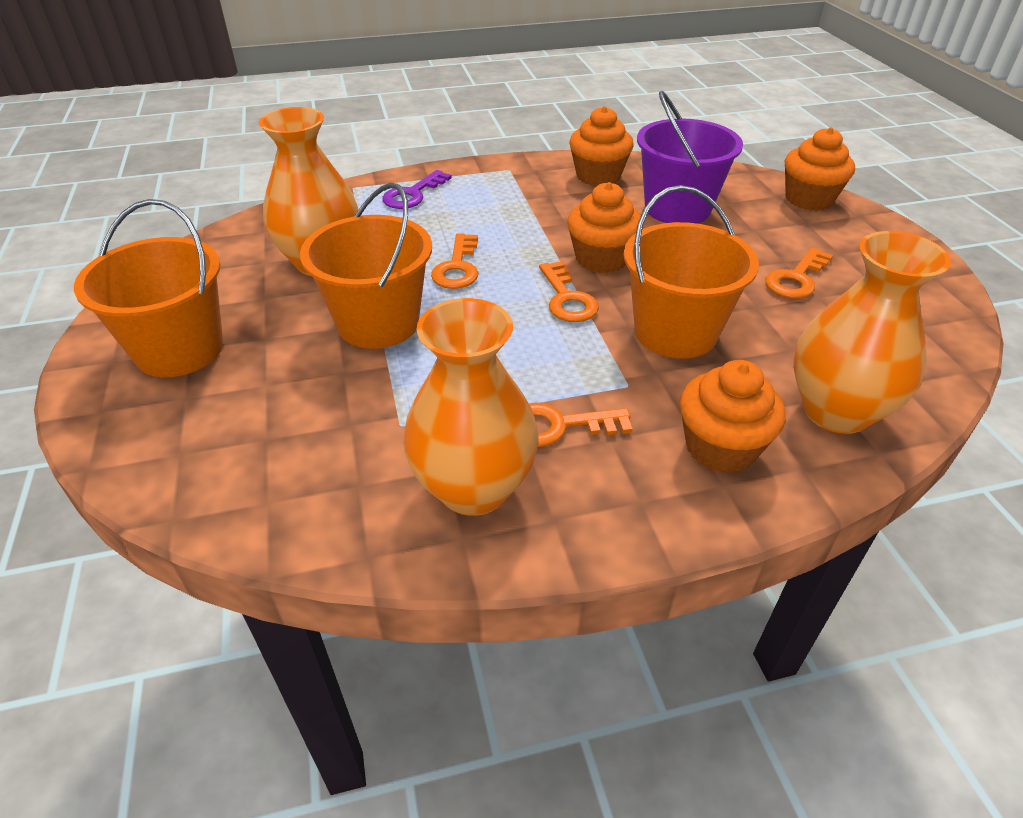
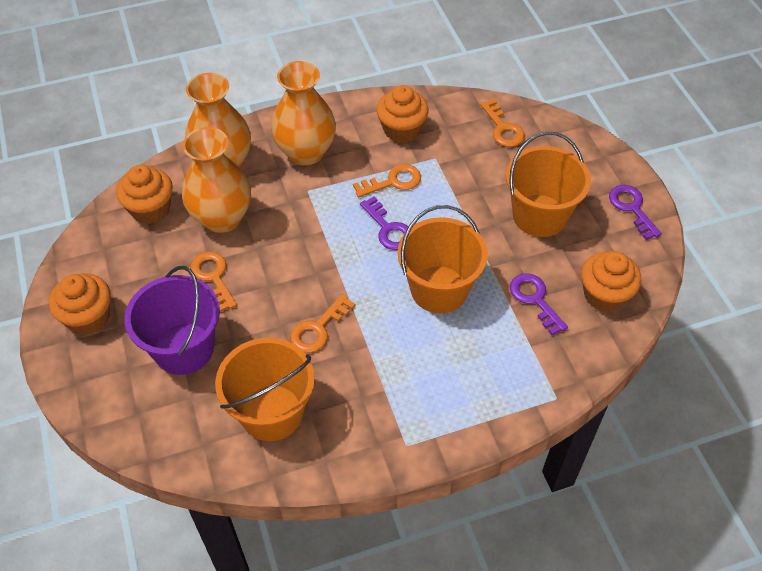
purple key: [382,170,452,209] = 1 -> [360,196,408,250] [510,273,568,335] [609,185,662,240] = 3

